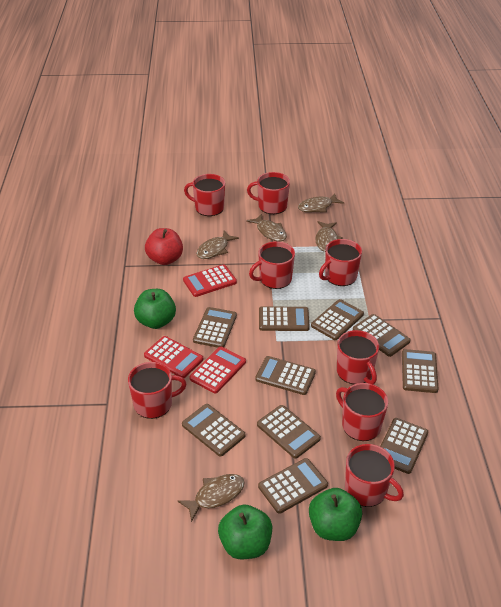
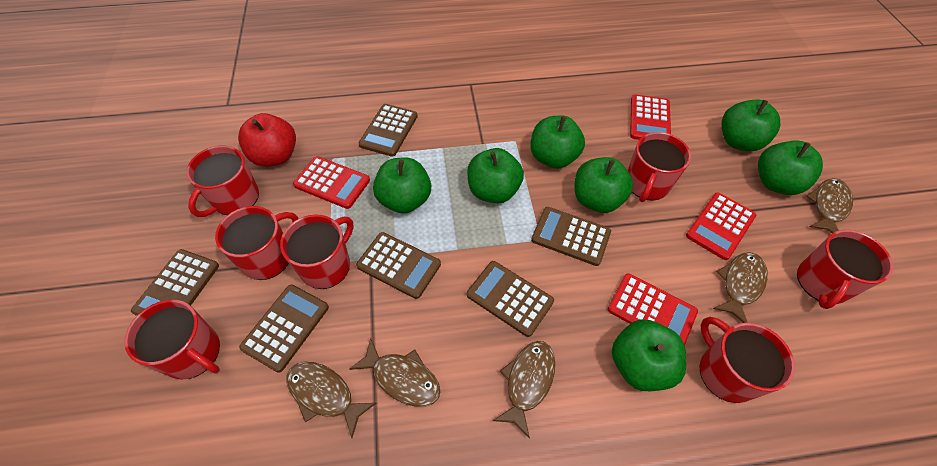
brown calculator: [182,404,246,456] [193,307,237,348] [255,356,316,395] [257,405,321,459] [258,458,328,514] [259,306,310,331] [311,299,364,340] [353,314,411,357] [380,418,428,474] [402,349,439,393] = 10 -> [131,249,219,316] [239,285,329,373] [356,232,441,299] [359,104,418,157] [467,261,554,337] [531,207,611,266] = 6
green apple: [134,289,176,329] [218,505,272,559] [309,488,362,541] = 3 -> [373,157,431,214] [467,148,524,203] [531,115,585,169] [574,157,633,213] [612,319,686,391] [722,100,780,151] [758,140,823,195] = 7
red calculator: [144,336,203,378] [183,264,237,297] [189,346,246,394] = 3 -> [293,156,370,209] [608,273,698,346] [630,95,671,140] [686,192,756,260] = 4
red mug: [128,362,186,419] [184,174,225,216] [247,172,290,214] [249,241,295,289] [319,239,362,286] [336,383,388,441] [337,330,379,384] [345,444,404,507] = 8 -> [124,300,220,380] [186,145,259,217] [215,206,298,280] [280,214,354,289] [628,132,691,202] [699,317,795,403] [797,230,893,309] = 7

